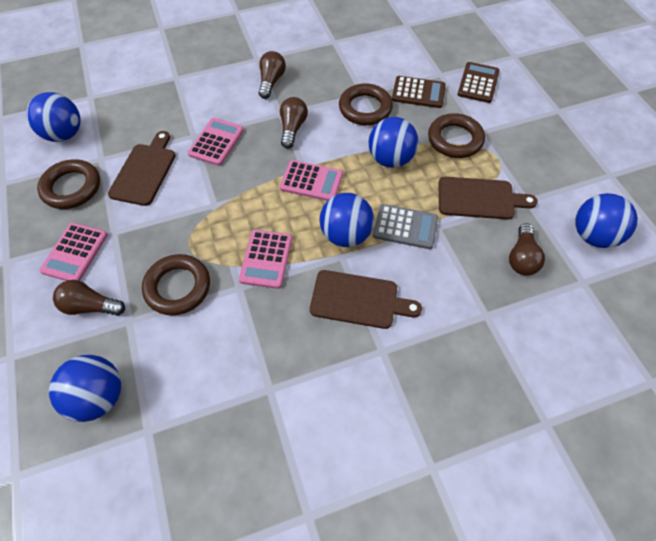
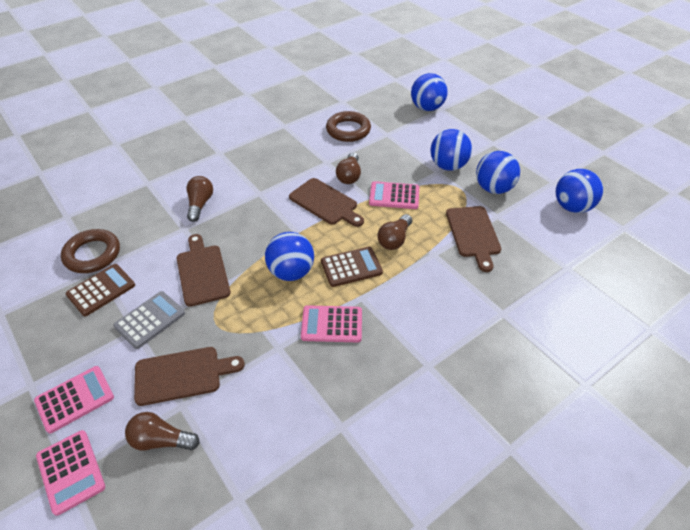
brown cutting board: [108,131,176,206] [310,270,422,329] [438,177,538,219] = 3 -> [134,347,245,406] [177,234,231,307] [289,178,364,227] [446,206,501,272] = 4
brown ring: [37,159,100,209] [142,254,210,315] [339,83,393,125] [428,113,485,158] = 4 -> [61,229,120,273] [326,111,371,142] = 2

